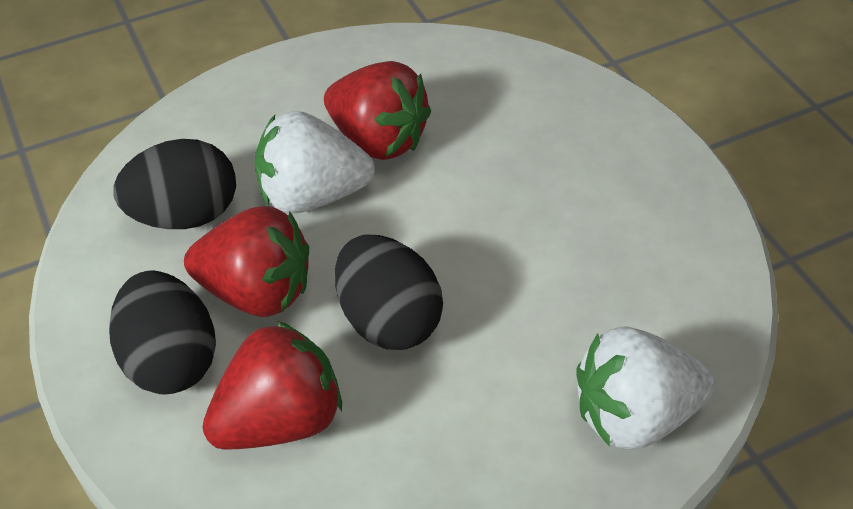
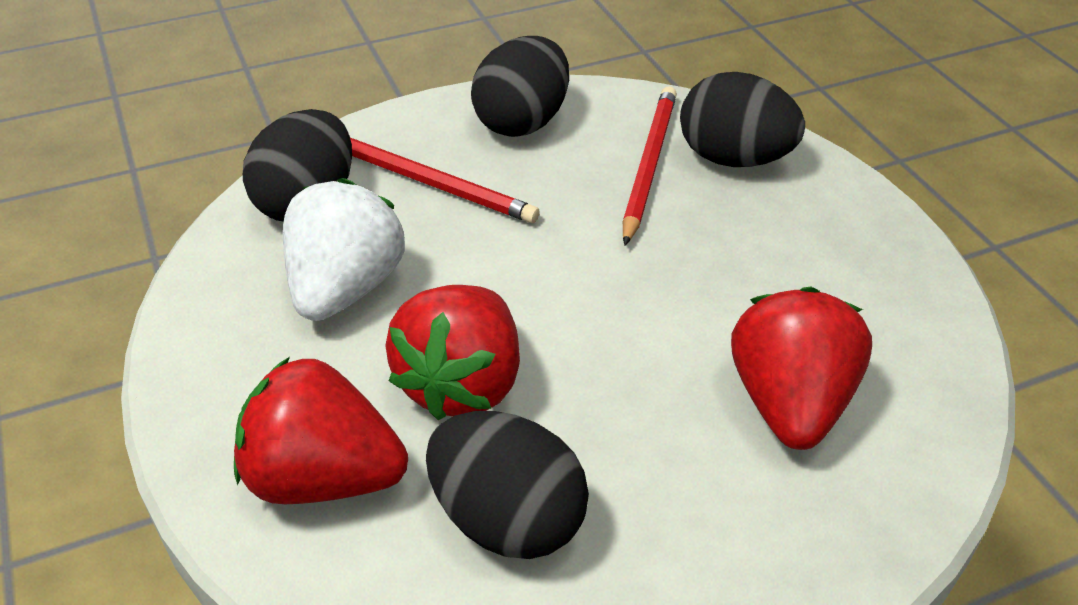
black egg: [109,270,216,394] [113,139,236,229] [335,234,443,350] = 3 -> [243,109,352,222] [426,411,589,559] [471,36,569,137] [680,72,805,167] = 4
red pencil: none = 0 -> [350,138,540,223] [623,86,677,246] = 2
white strawberry: [254,111,375,214] [576,327,715,450] = 2 -> [283,178,405,321] = 1

